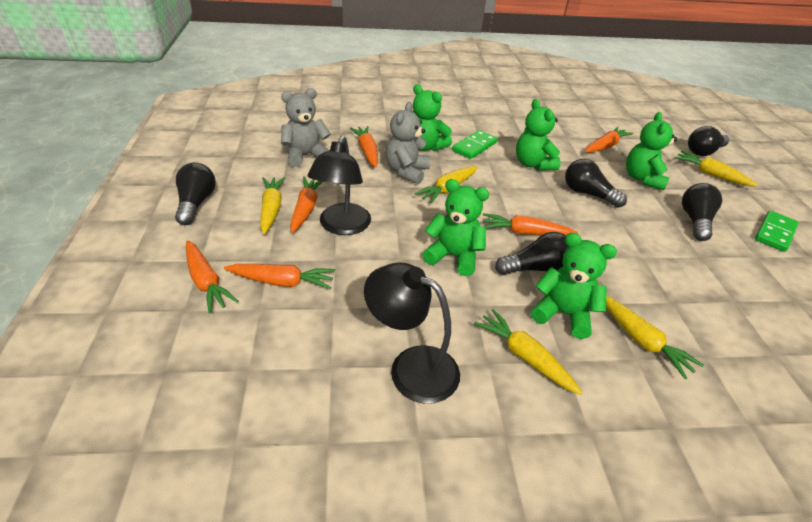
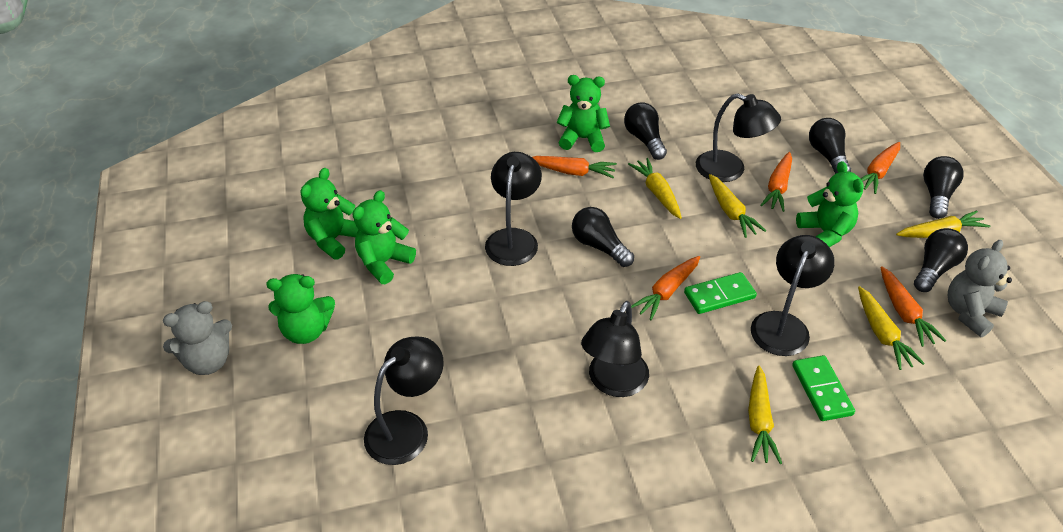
black lamp: [308,136,371,235] [364,263,460,404] = 2 -> [364,337,444,465] [485,152,542,266] [581,301,649,397] [696,93,781,182] [751,235,835,356] = 5
orange carrot: [186,240,238,313] [224,264,335,289] [290,176,322,233] [350,126,378,168] [483,213,578,235] [585,126,633,153] = 6 -> [532,156,617,178] [631,256,700,320] [760,152,792,212] [861,142,900,194] [880,266,946,347] = 5

